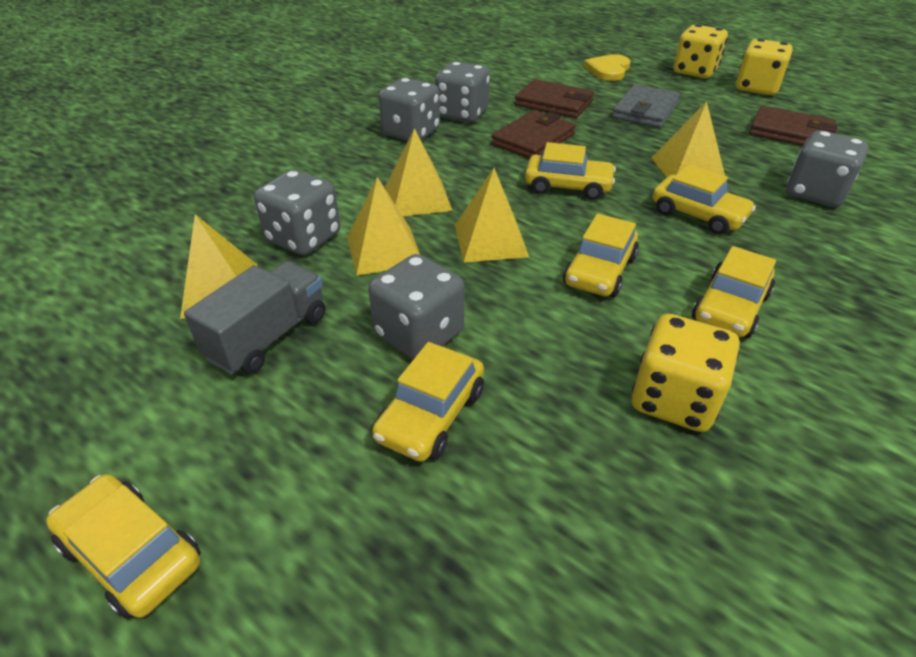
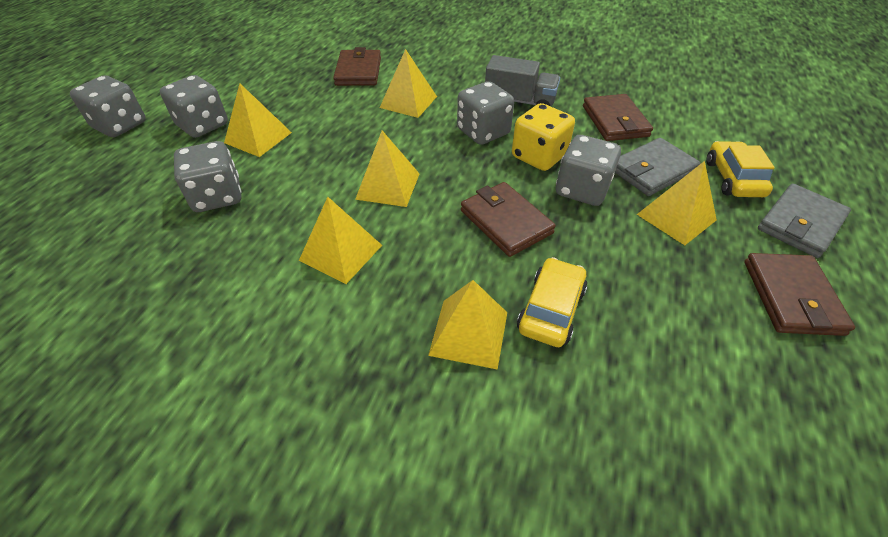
brown wallet: [491,110,576,159] [514,79,594,118] [749,106,838,146] = 3 -> [333,47,381,86] [461,182,556,257] [583,94,653,141] [744,253,855,336] = 4
grey wallet: [612,84,680,128] = 1 -> [615,138,700,196] [758,183,851,258] = 2
yellow car: [46,474,201,619] [372,342,484,462] [525,142,616,200] [563,214,639,297] [652,164,756,235] [692,246,776,338] = 6 -> [517,257,587,347] [706,141,775,197] = 2
yellow dice: [632,314,739,432] [674,24,728,78] [736,39,793,95] = 3 -> [512,103,575,171] = 1
yellow heart: [584,54,630,81] = 1 -> none = 0
yellow pyramid: [180,214,258,319] [347,177,420,276] [385,128,453,216] [455,168,529,263] [652,102,725,178] = 5 -> [224,83,292,157] [299,197,382,284] [355,131,420,207] [380,49,437,118] [428,280,507,370] [637,161,717,245] = 6

